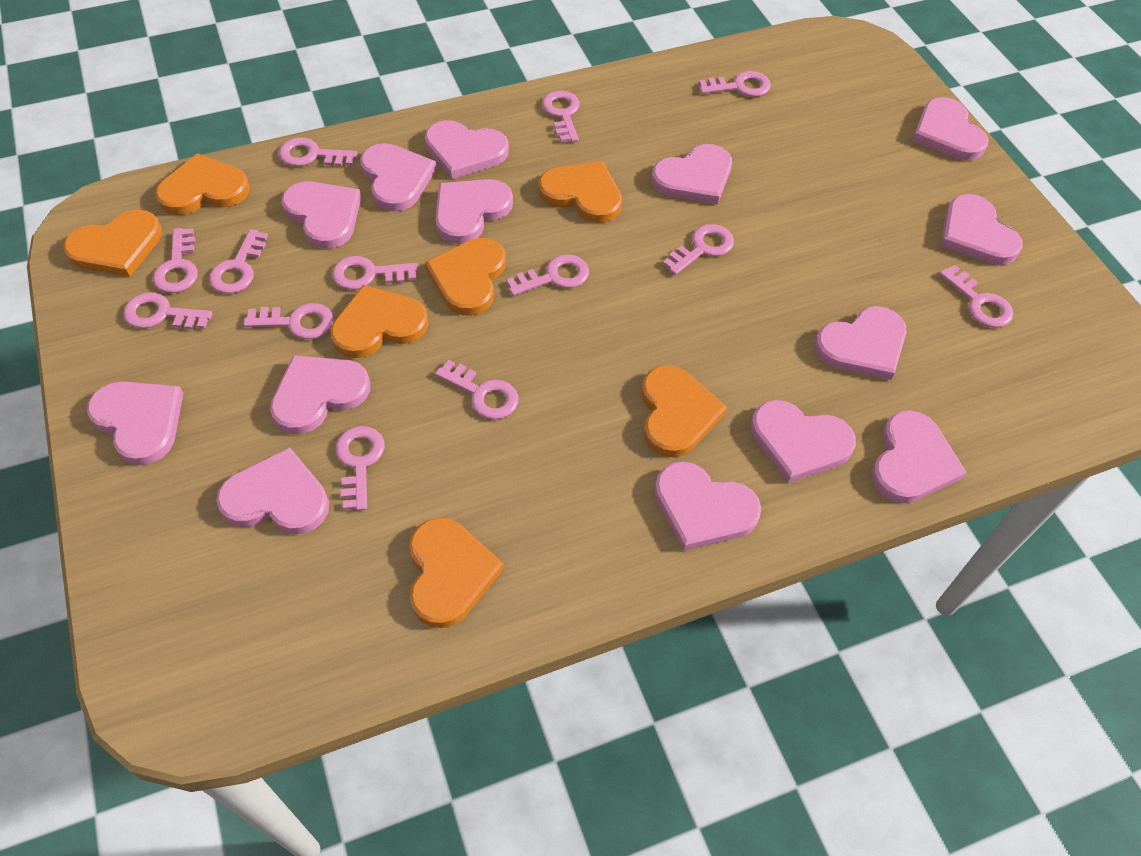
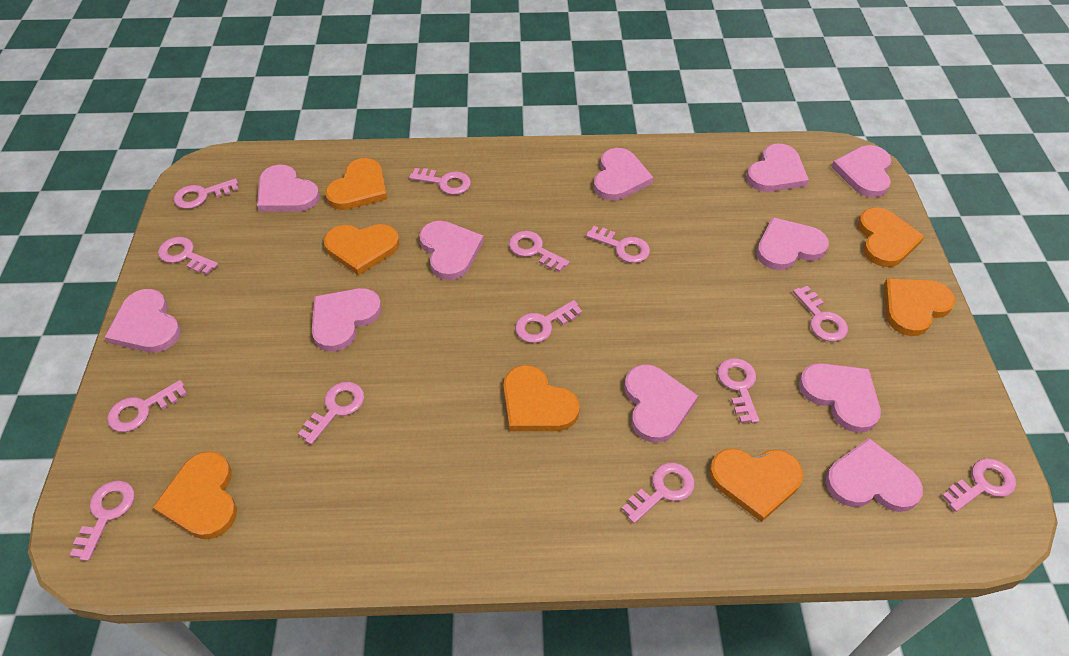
pink heart: [87,381,183,465] [217,447,329,534] [270,355,371,434] [281,181,361,249] [360,143,437,211] [425,120,509,179] [435,179,513,244] [652,144,732,204] [654,461,761,551] [751,400,856,483] [815,306,907,380] [872,410,967,503] [912,97,989,160] [941,194,1023,265] = 14 -> [105,289,181,352] [257,165,320,212] [312,288,382,351] [419,221,484,280] [594,148,654,200] [624,364,698,443] [746,144,809,192] [757,217,829,270] [799,363,881,433] [825,438,923,512] [831,145,891,197] = 11

